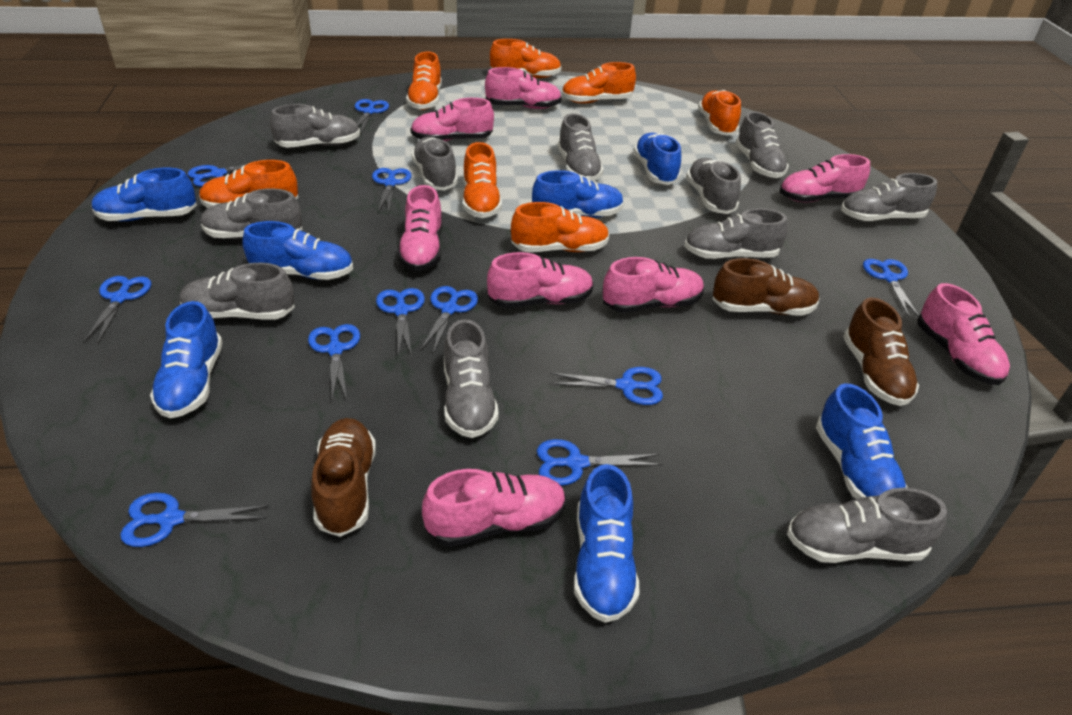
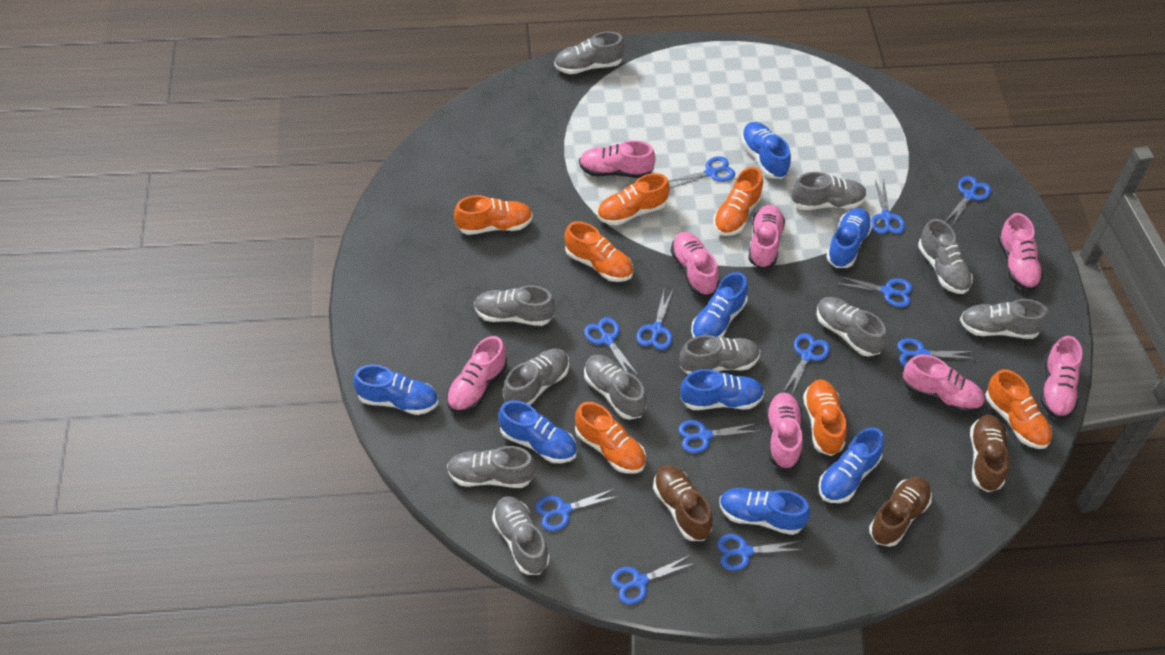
blue scissors: [83,276,152,344] [120,493,269,547] [187,158,272,187] [308,324,360,400] [355,99,389,134] [372,168,412,212] [376,288,425,356] [420,286,478,354] [537,439,663,486] [549,367,663,405] [863,259,919,317] = 11 -> [535,489,619,531] [584,317,638,375] [611,555,695,604] [636,290,673,350] [668,156,735,188] [678,420,759,453] [717,534,803,571] [783,333,830,395] [836,276,912,307] [871,180,905,234] [897,338,976,367] [945,176,991,227] = 12
blue shoe: [91,168,197,221] [150,301,223,419] [242,221,353,280] [532,170,624,218] [574,464,640,623] [633,133,681,185] [816,383,907,499] = 7 -> [353,364,438,415] [498,400,577,463] [680,369,764,410] [691,272,748,338] [719,488,810,535] [741,122,791,179] [818,427,884,503] [826,208,872,268] = 8

